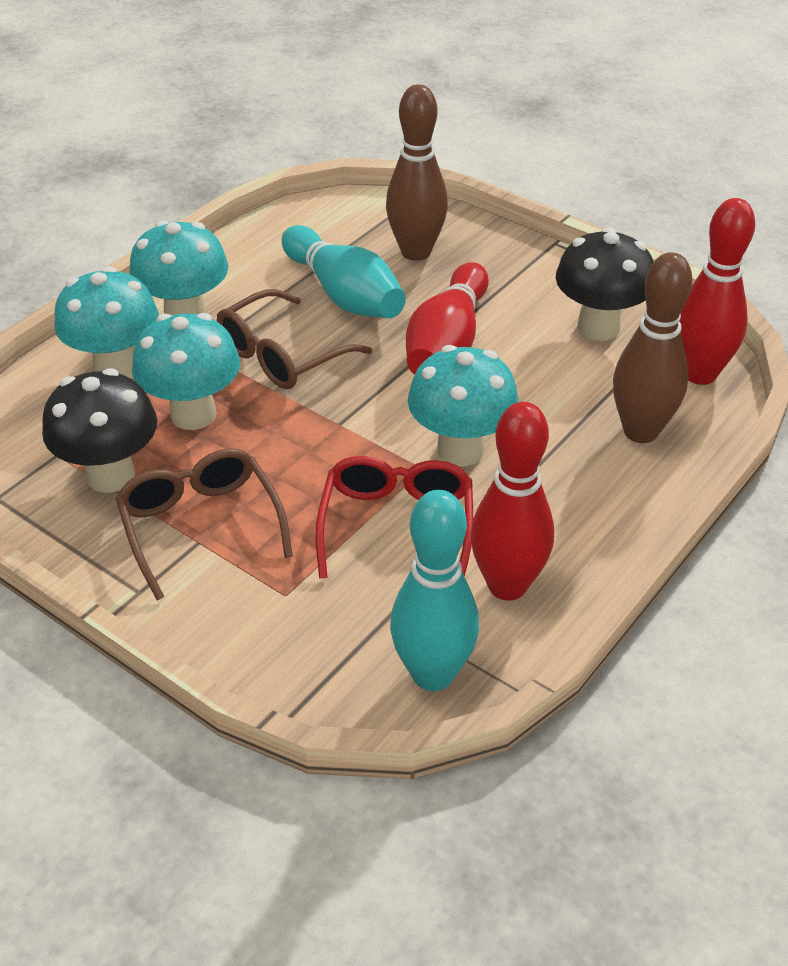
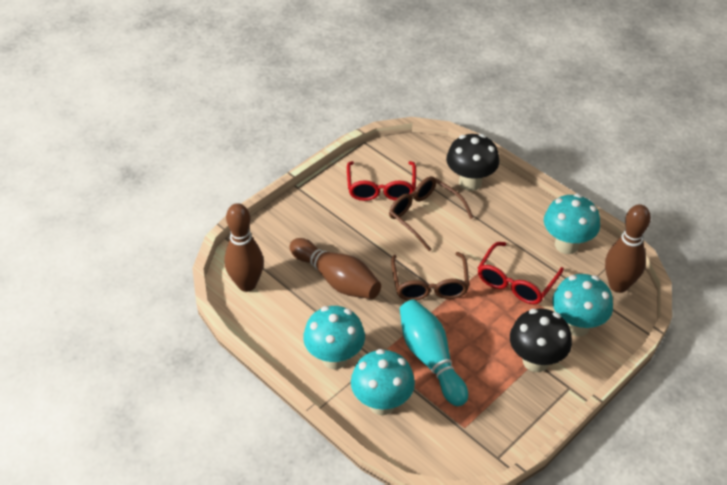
brown bowling pin: [386,84,448,261] [613,252,692,443] = 2 -> [224,203,264,292] [290,238,381,299] [605,204,651,293] = 3
red bowling pin: [406,262,489,375] [471,402,554,601] [680,198,755,385] = 3 -> none = 0
red glasses: [316,456,473,578] = 1 -> [347,161,416,201] [478,242,564,304] = 2
turquoise bowling pin: [282,225,406,318] [390,490,479,691] = 2 -> [400,299,468,406] = 1

